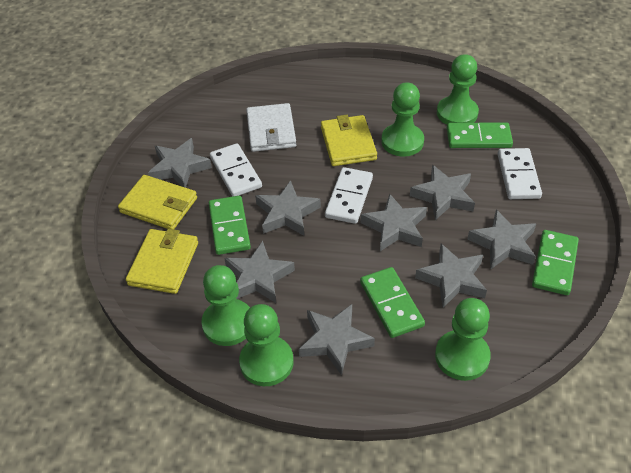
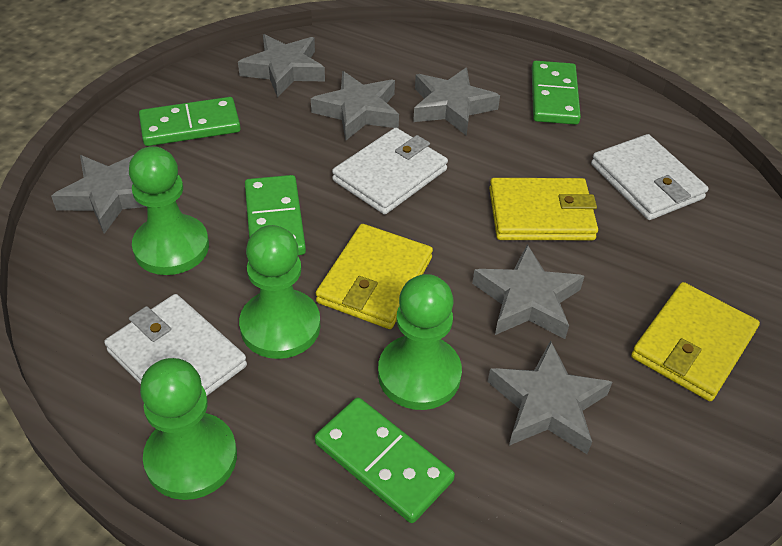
green pawn: [201,265,250,346] [239,304,294,386] [381,82,424,157] [435,298,491,381] [437,54,479,125] = 5 -> [129,146,209,275] [140,358,237,500] [239,225,320,359] [378,274,462,410] = 4
grey star: [148,138,212,188] [224,241,295,303] [255,180,321,236] [299,304,375,376] [361,194,427,251] [410,165,475,220] [415,244,487,308] [467,209,536,269] = 8 -> [51,154,147,234] [238,34,325,98] [311,71,399,141] [413,67,500,136] [472,244,584,339] [488,340,612,454] = 6
white domino: [210,143,262,197] [325,167,373,224] [498,148,542,199] = 3 -> none = 0
white wallet: [246,103,296,152] = 1 -> [104,294,247,396] [332,128,448,215] [591,134,709,220] = 3

